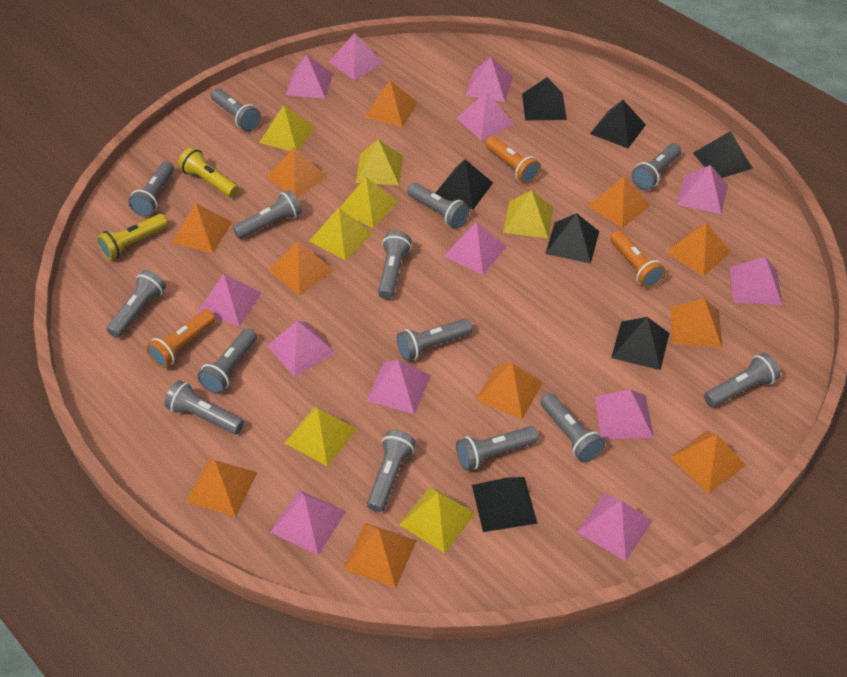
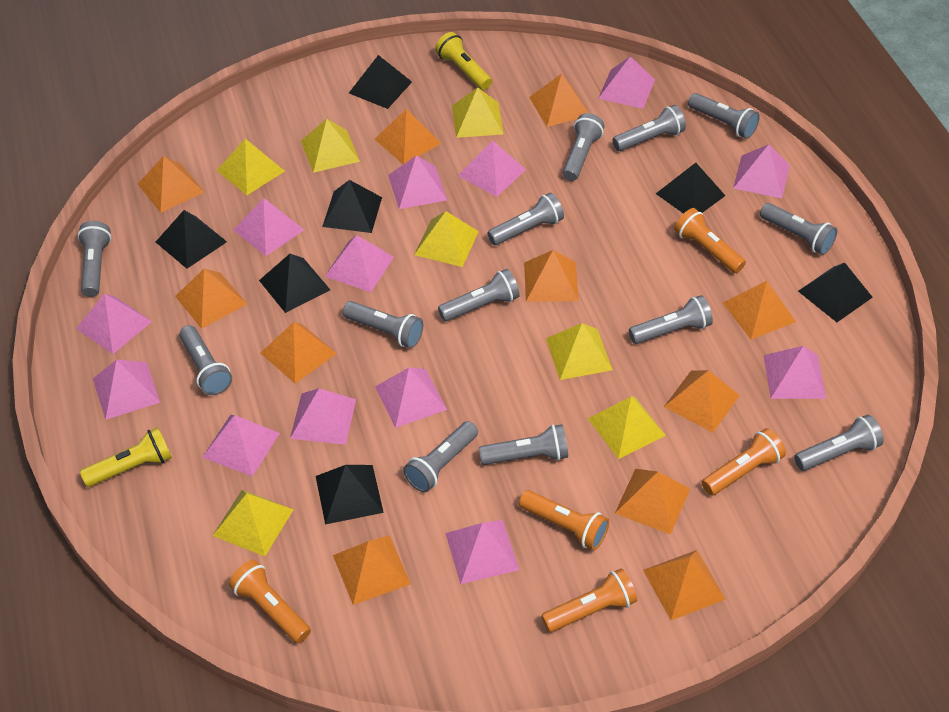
grey flashlight: [107,270,166,338] [128,161,174,217] [165,380,244,434] [197,328,257,394] [211,88,261,131] [233,190,302,239] [367,430,416,512] [378,231,412,299] [397,318,472,361] [407,183,470,229] [456,426,538,471] [541,393,605,463] [631,143,681,190] [704,353,780,407] = 14 -> [77,221,111,297] [179,325,232,395] [343,301,423,348] [403,421,478,492] [438,269,520,322] [479,424,568,465] [487,193,564,245] [563,113,605,181] [613,105,686,151] [629,295,713,344] [688,93,760,139] [760,203,837,255] [794,415,884,471] = 13
orange flashlight: [146,309,216,368] [485,136,541,184] [610,230,666,289] = 3 -> [229,560,311,644] [519,490,609,550] [541,568,637,632] [674,208,746,273] [702,428,786,496] = 5

